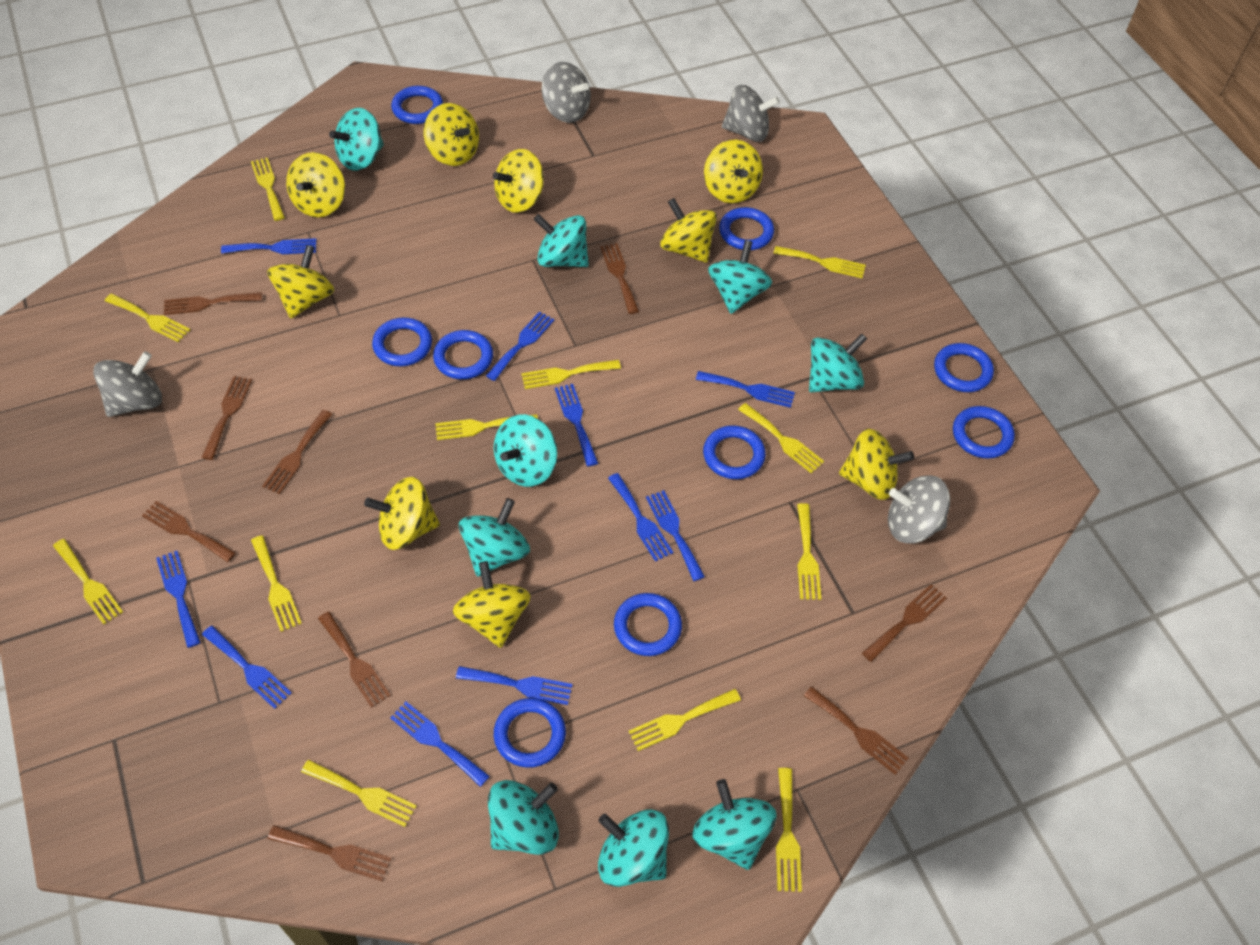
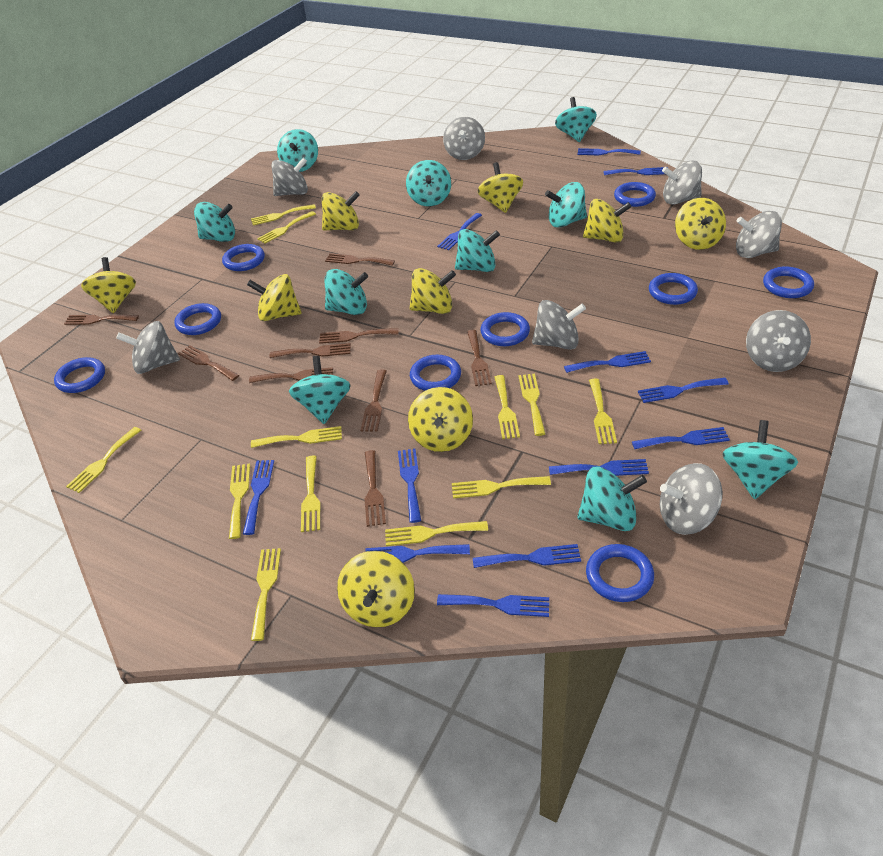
blue fork: [156,551,201,648] [202,626,292,709] [221,238,316,254] [390,702,490,787] [456,666,573,705] [486,312,554,381] [555,384,598,467] [608,473,673,562] [646,490,705,581] [696,371,795,408] = 10 -> [243,460,274,535] [365,544,470,563] [398,449,421,523] [437,213,482,250] [437,594,549,617] [473,544,581,568] [549,459,649,476] [564,351,651,373] [577,148,641,155] [603,167,668,175] [632,427,730,449] [638,377,729,403] = 12
grey spinning top: [93,351,162,417] [542,62,591,123] [722,85,780,142] [888,475,950,543] = 4 -> [116,321,180,374] [271,158,308,196] [443,117,485,160] [532,300,586,350] [660,463,722,535] [662,161,702,205] [736,211,782,258] [746,310,811,372] = 8
turquoise spinning top: [329,108,384,171] [459,498,530,577] [488,780,559,855] [494,414,558,487] [534,214,589,267] [598,810,669,887] [693,779,777,870] [708,240,772,314] [809,333,867,392] = 9 -> [194,202,235,242] [277,129,318,172] [289,356,351,424] [325,269,368,315] [406,160,451,206] [455,229,500,272] [545,182,587,228] [555,97,597,142] [577,467,647,531] [722,420,798,499] = 10

